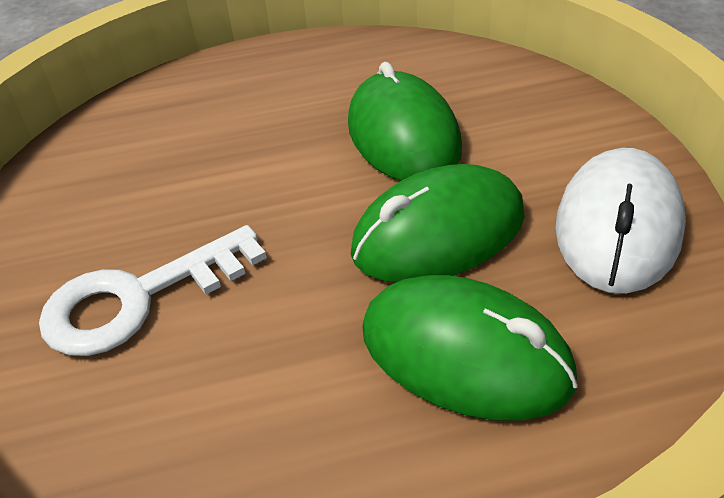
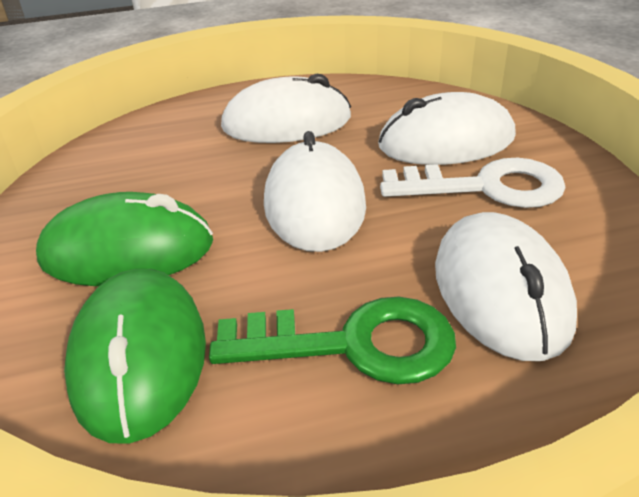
green key: none = 0 -> [209,297,456,384] = 1
green mouse: [348,62,462,181] [351,164,525,283] [362,275,578,421] = 3 -> [36,192,213,286] [64,269,206,444] = 2
white mouse: [555,148,686,294] = 1 -> [221,74,351,143] [264,131,366,252] [378,92,516,165] [435,212,577,361] = 4

